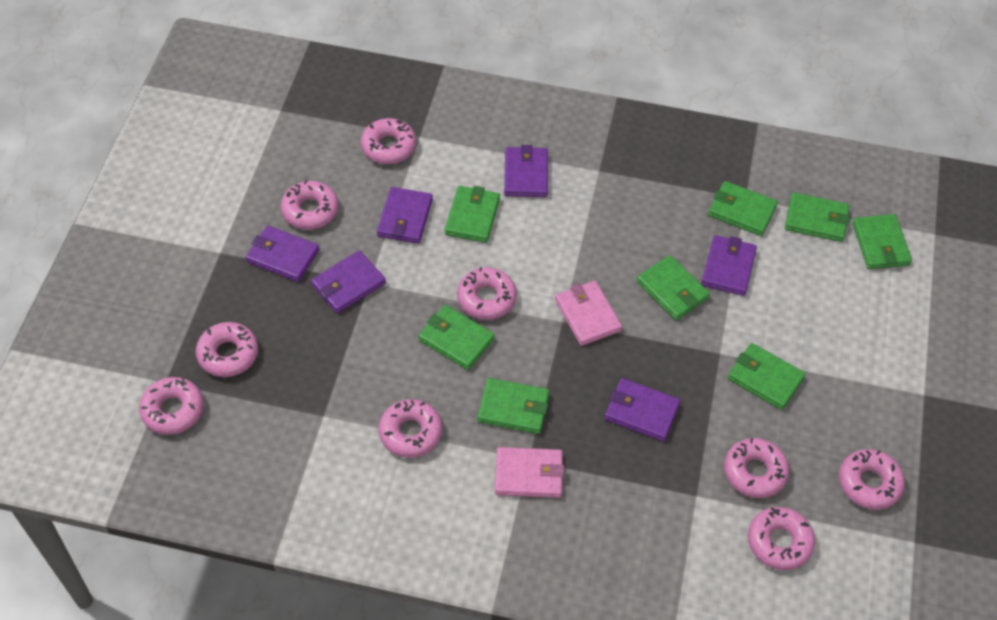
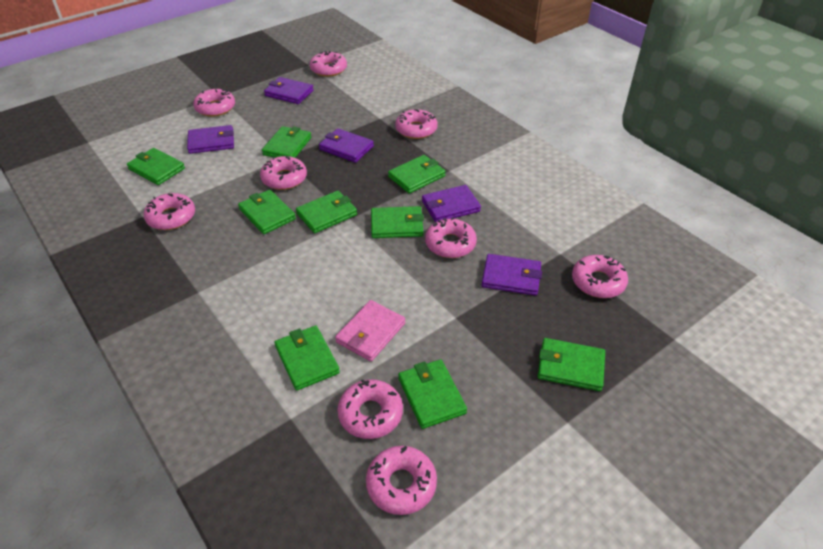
green wallet: [418,305,495,370] [445,186,500,243] [477,378,549,434] [637,255,710,320] [708,181,778,236] [728,343,805,410] [785,192,850,242] [852,214,912,269] = 8 -> [127,148,185,185] [238,190,296,234] [262,126,311,158] [274,326,340,391] [296,191,357,233] [371,206,424,238] [388,155,446,194] [398,359,467,429] [538,338,605,391] = 9
pink wallet: [495,447,564,498] [555,281,622,346] = 2 -> [335,300,405,362] = 1
purple wallet: [246,225,319,282] [311,250,386,314] [377,187,433,244] [504,145,548,197] [605,378,681,442] [701,235,757,296] = 6 -> [187,125,234,154] [264,77,314,104] [319,128,374,163] [422,185,481,222] [482,254,542,296] = 5

